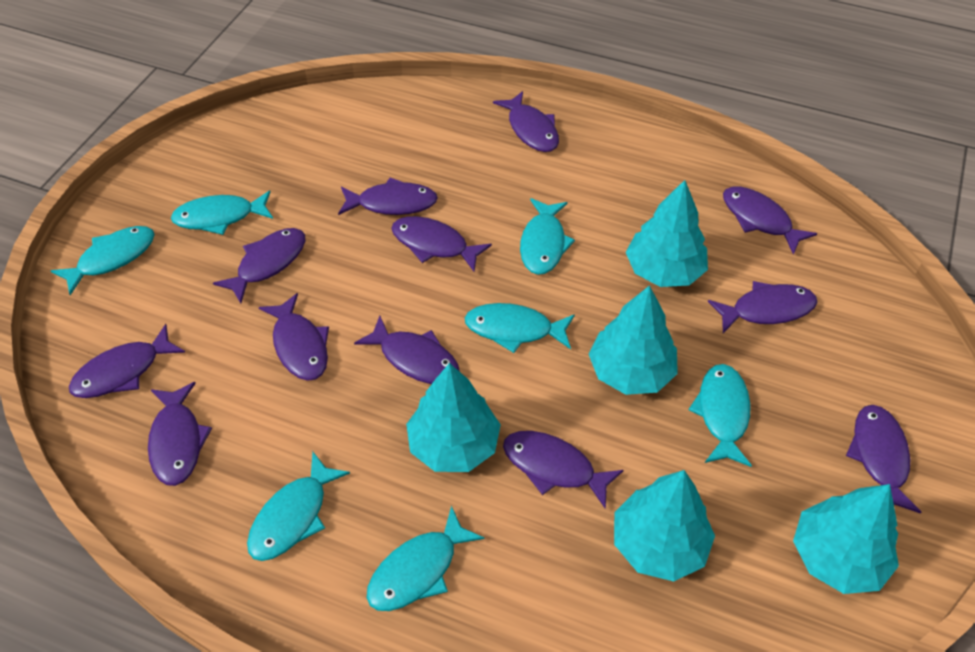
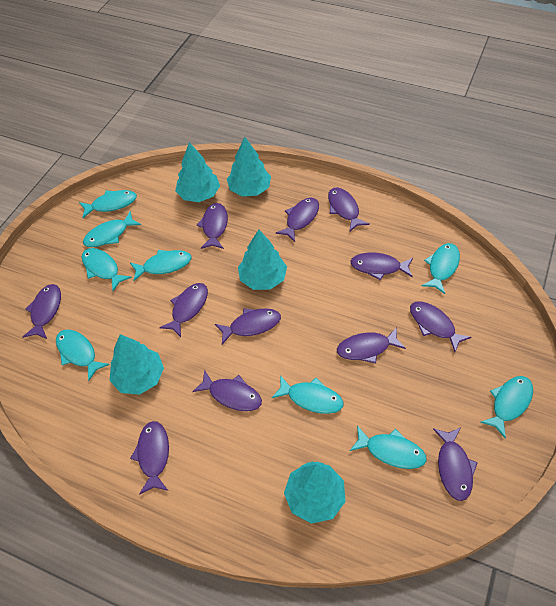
turquoise fish: [51,226,155,295] [171,191,273,235] [247,452,350,561] [367,506,484,611] [465,303,575,353] [520,198,575,275] [689,364,752,467] = 7 -> [56,330,110,381] [79,190,137,218] [82,248,132,291] [83,211,141,247] [130,250,192,281] [272,375,343,414] [350,425,427,469] [422,243,460,294] [480,376,533,438] = 9

